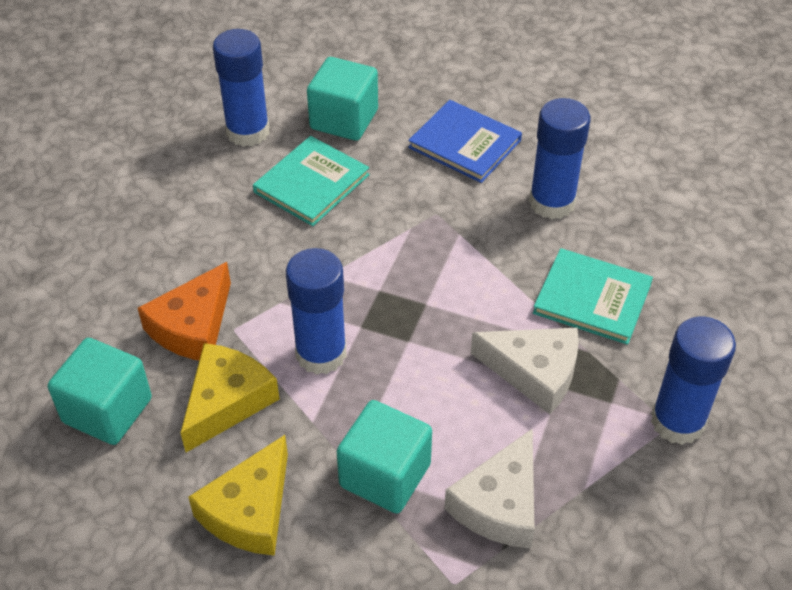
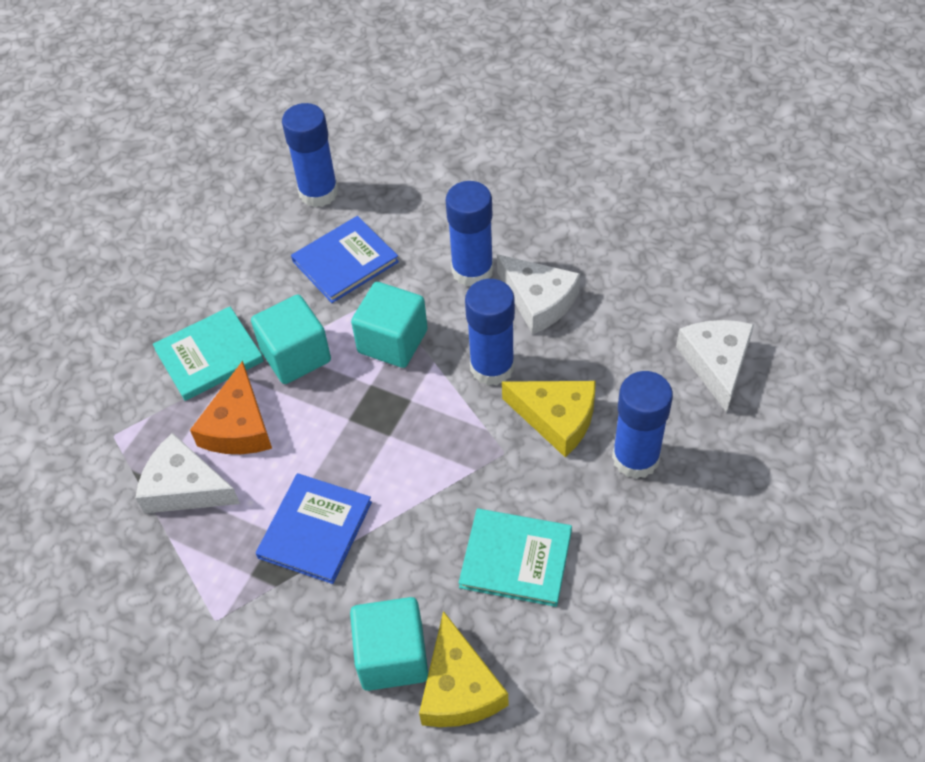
blue book: [408,100,522,183] = 1 -> [256,473,372,584] [291,216,399,303] = 2
white cheese: [444,428,535,549] [471,328,579,414] = 2 -> [136,433,240,513] [497,254,580,334] [676,320,754,413] = 3

